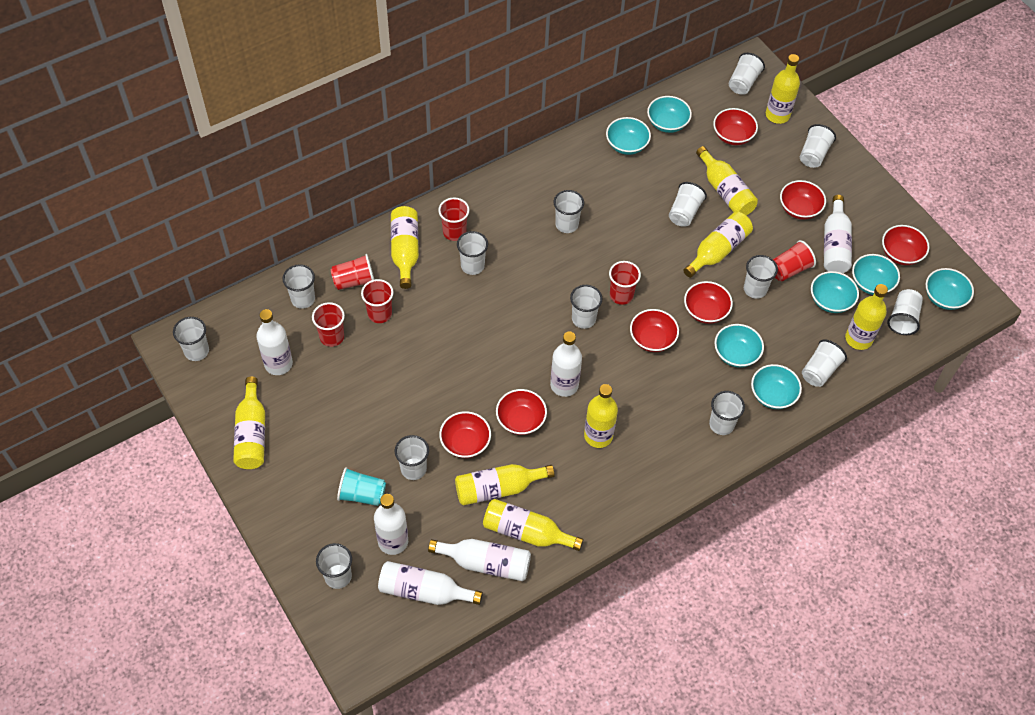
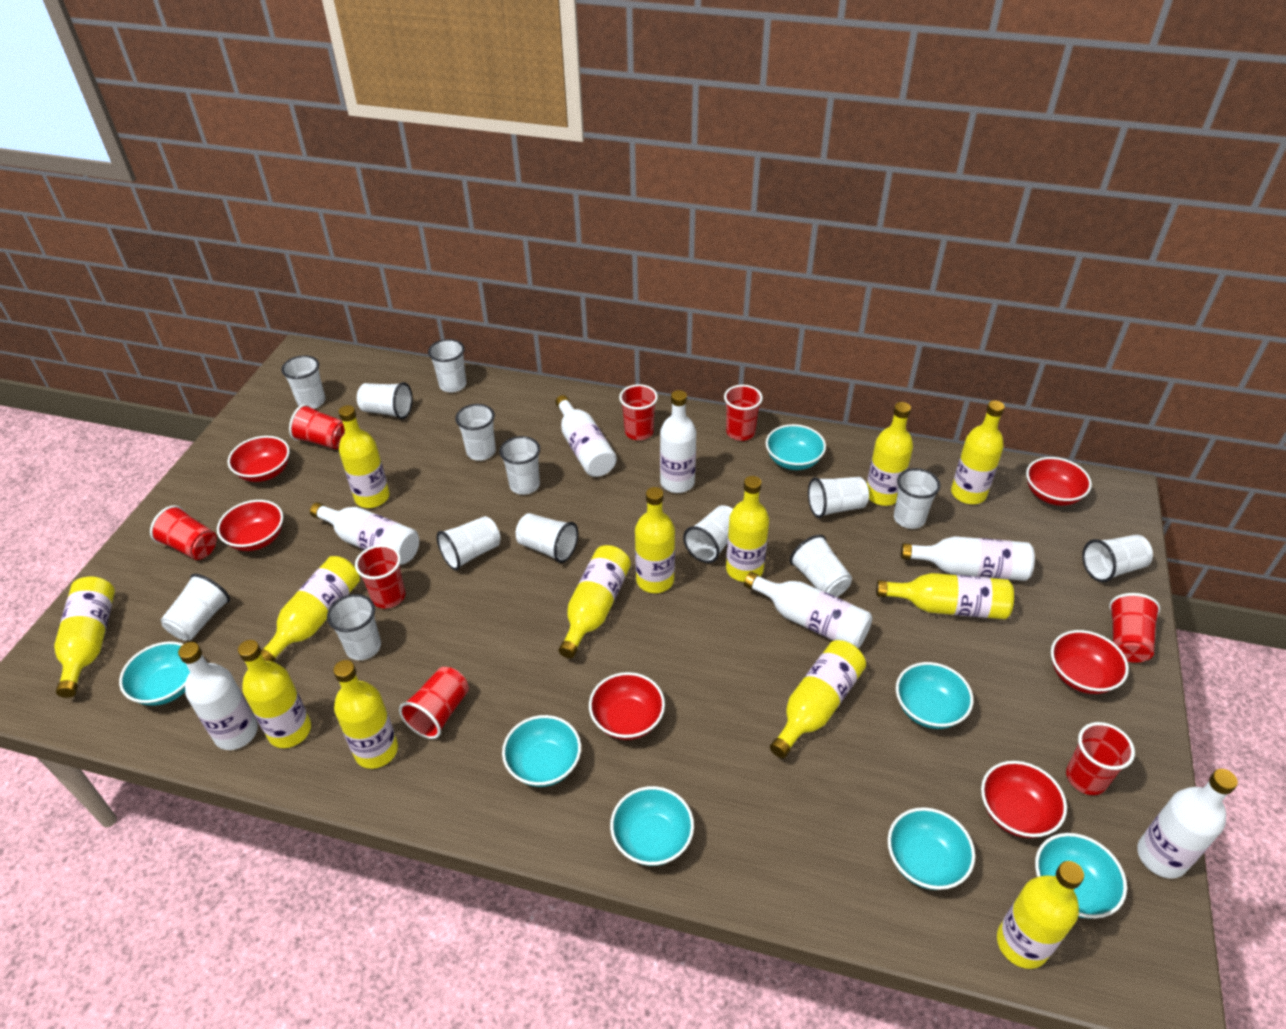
red bowl: [439,411,491,458] [496,389,547,435] [630,309,679,352] [684,281,733,324] [713,108,758,145] [780,180,826,220] [882,225,930,265] = 7 -> [217,500,283,551] [228,436,290,482] [589,672,665,740] [981,761,1067,838] [1026,457,1092,506] [1051,630,1129,694] = 6
red cup: [312,302,345,347] [331,254,374,290] [361,279,393,323] [438,197,469,241] [609,261,641,305] [773,240,816,281] = 6 -> [150,505,217,560] [289,404,345,449] [355,545,405,609] [399,667,469,739] [619,384,658,440] [724,385,763,441] [1066,722,1135,795] [1109,593,1161,663] = 8
turquoise cup: [337,467,386,506] = 1 -> none = 0
white bottle: [256,309,293,375] [374,494,408,555] [378,561,483,605] [428,539,531,581] [550,331,582,397] [824,195,852,273] = 6 -> [178,642,258,750] [310,502,419,565] [555,395,617,477] [660,390,696,493] [744,572,872,648] [901,536,1035,581] [1137,769,1238,879] = 7
yellow bottle: [233,377,265,469] [391,206,419,289] [455,464,555,506] [483,499,583,551] [584,384,618,448] [683,212,753,278] [696,146,758,215] [766,54,800,124] [845,284,888,350] = 9 -> [54,576,115,698] [238,640,311,748] [261,556,360,662] [333,660,398,769] [338,405,390,508] [558,545,631,659] [635,487,675,593] [726,476,769,582] [770,640,866,758] [867,402,913,506] [876,573,1014,619] [951,400,1005,504] [997,861,1084,969] = 13

